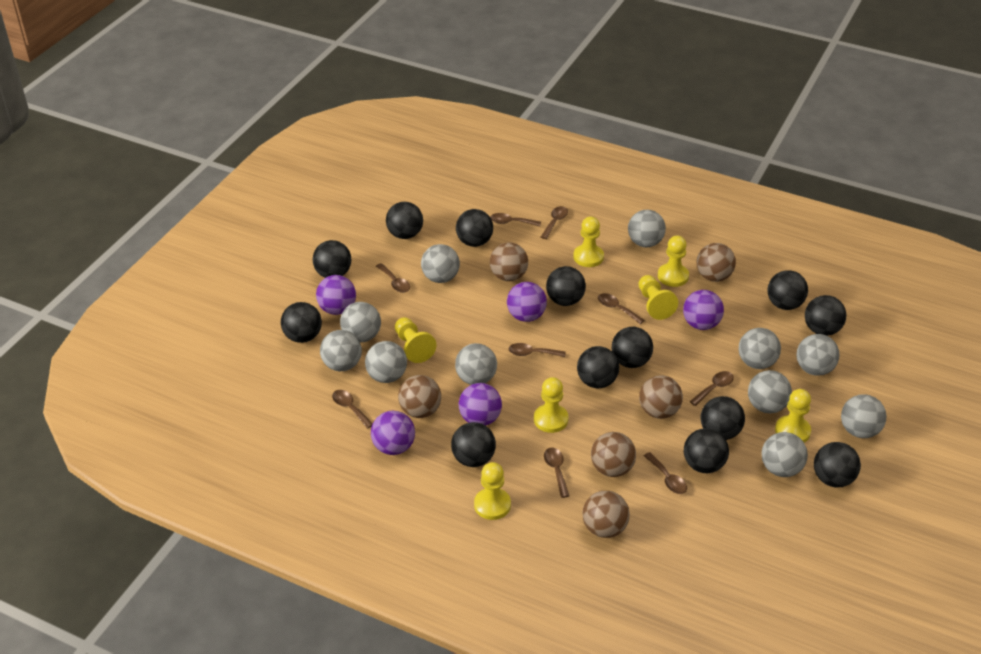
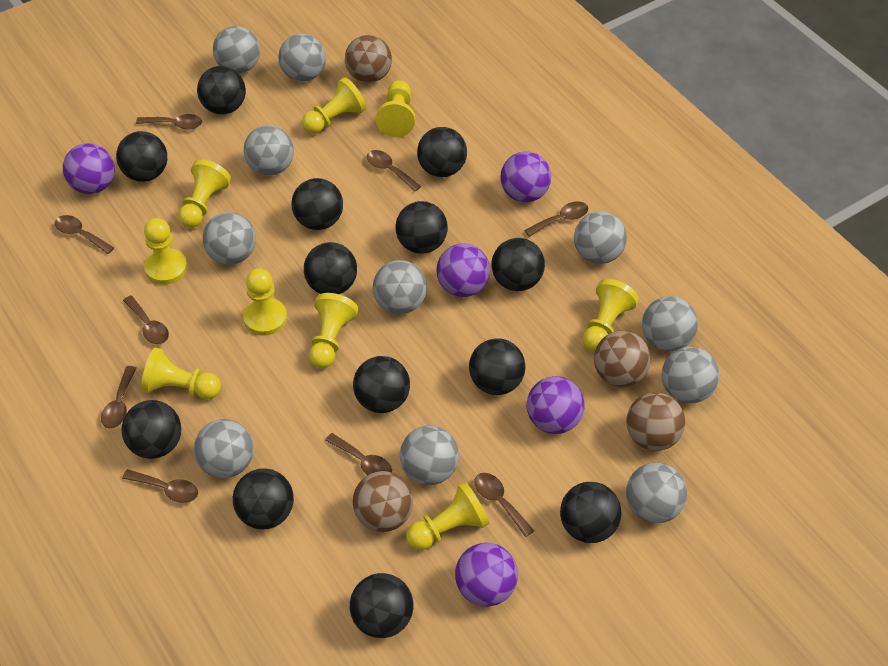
brown ball: [398,375,441,418] [490,242,528,281] [582,491,630,538] [591,432,636,477] [639,375,683,419] [696,243,736,282] = 6 -> [345,35,392,83] [353,471,413,532] [594,331,651,387] [626,392,685,451] = 4
yellow pawn: [395,317,437,363] [474,462,511,520] [534,377,569,433] [573,216,604,267] [639,275,678,320] [658,235,689,287] [775,389,811,442] = 7 -> [141,347,221,399] [144,218,187,285] [178,159,231,228] [243,268,287,336] [302,77,366,134] [309,293,359,368] [376,80,415,137] [406,482,489,550] [583,279,639,352] = 9

